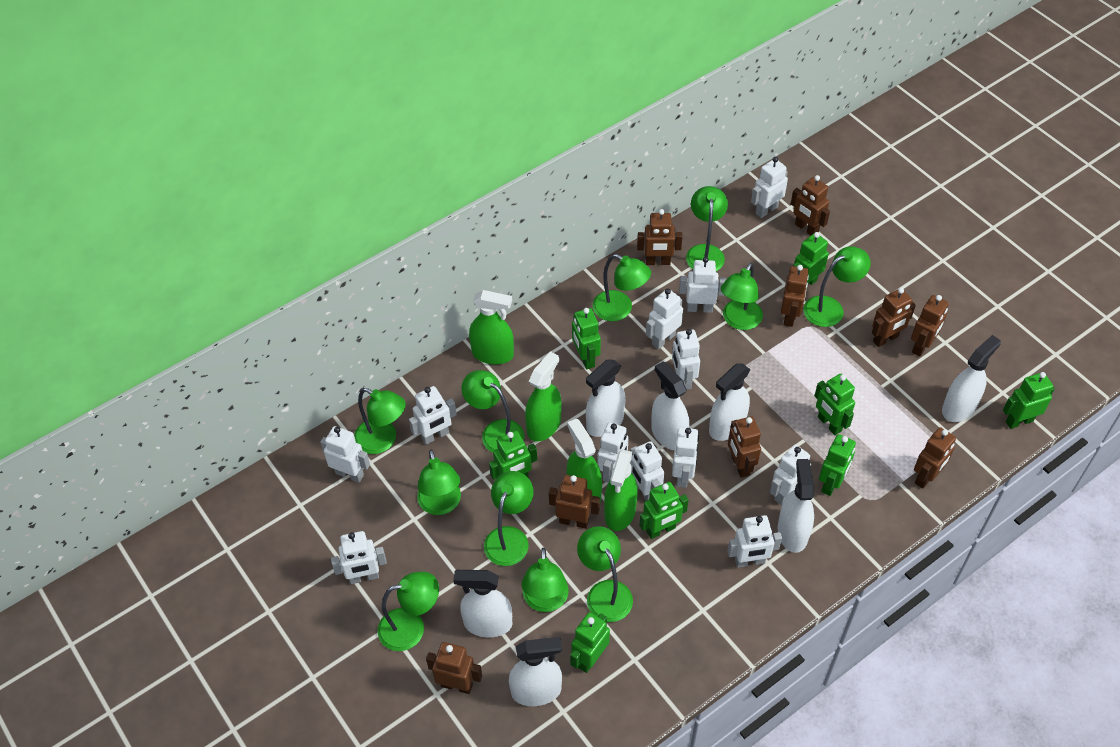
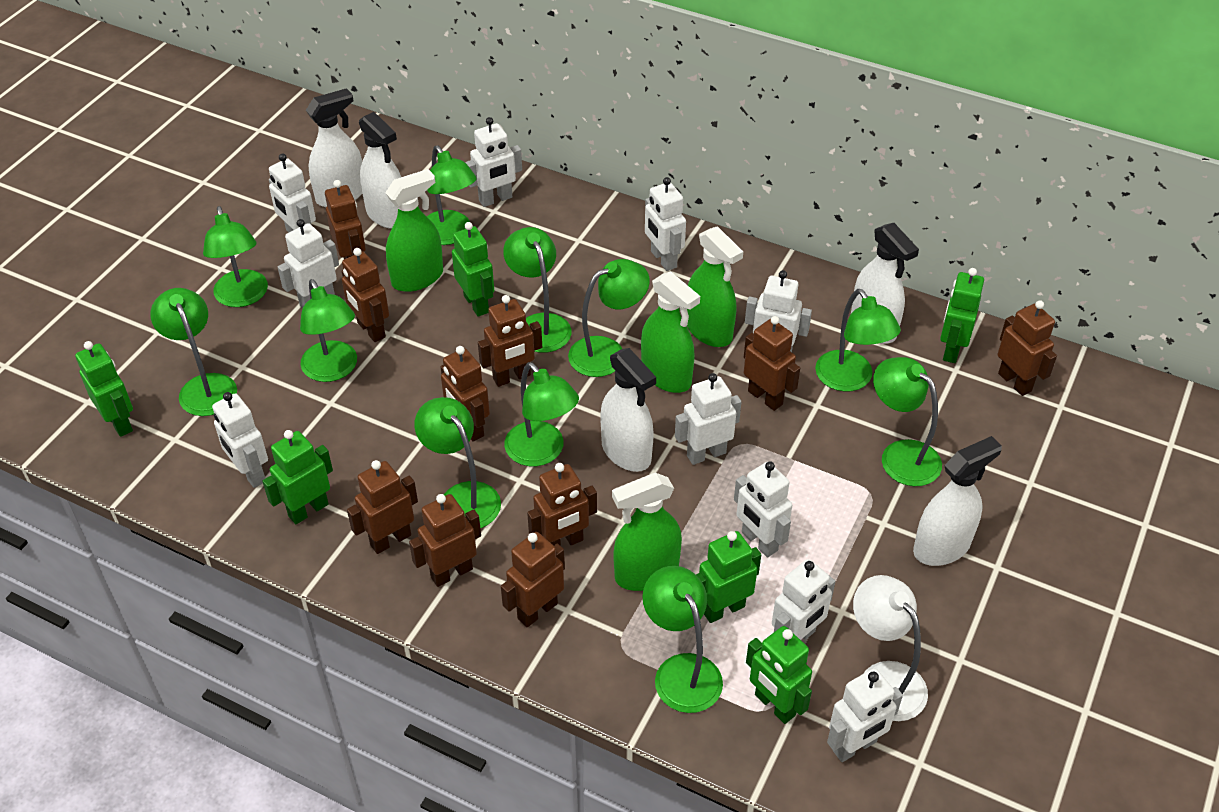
brown robot: [426,642,482,694] [549,475,600,529] [637,209,683,265] [728,416,761,478] [781,265,809,327] [791,175,830,236] [872,288,916,347] [911,295,949,356] [914,427,956,489] = 9 -> [325,180,366,259] [342,248,389,342] [347,460,418,554] [409,494,481,587] [441,346,490,442] [478,295,542,387] [501,532,565,627] [527,463,597,546] [744,316,800,411] [997,300,1057,396] = 10
green robot: [489,431,537,480] [570,612,610,673] [572,308,601,369] [639,482,689,539] [793,232,829,285] [814,374,855,435] [819,434,856,496] [1003,372,1054,429] = 8 -> [75,341,133,437] [262,430,333,524] [452,222,494,317] [696,531,761,623] [746,626,812,724] [940,268,984,363] = 6
white lamp: none = 0 -> [853,575,928,721] = 1
white robot: [320,426,370,483] [331,531,387,584] [409,386,457,445] [597,422,629,483] [630,441,664,501] [646,289,683,349] [672,329,700,390] [672,427,699,488] [679,257,726,313] [727,515,782,568] [751,157,788,218] [770,445,811,505] = 12 -> [212,392,268,488] [269,154,316,232] [278,219,339,309] [465,117,522,207] [645,177,686,271] [675,373,741,465] [734,461,792,557] [745,270,812,352] [772,559,836,640] [827,668,903,762] = 10
white spray bottle: [453,570,512,637] [509,637,562,706] [586,360,625,437] [651,361,689,450] [709,363,750,441] [778,459,814,553] [942,335,1001,422] = 7 -> [306,88,362,207] [359,112,401,229] [600,348,656,472] [851,223,919,344] [913,436,1002,566] = 5

